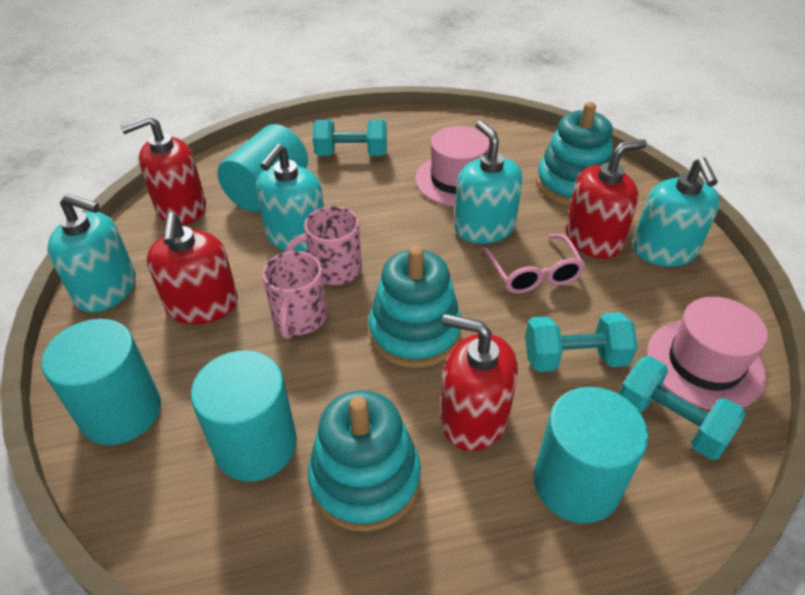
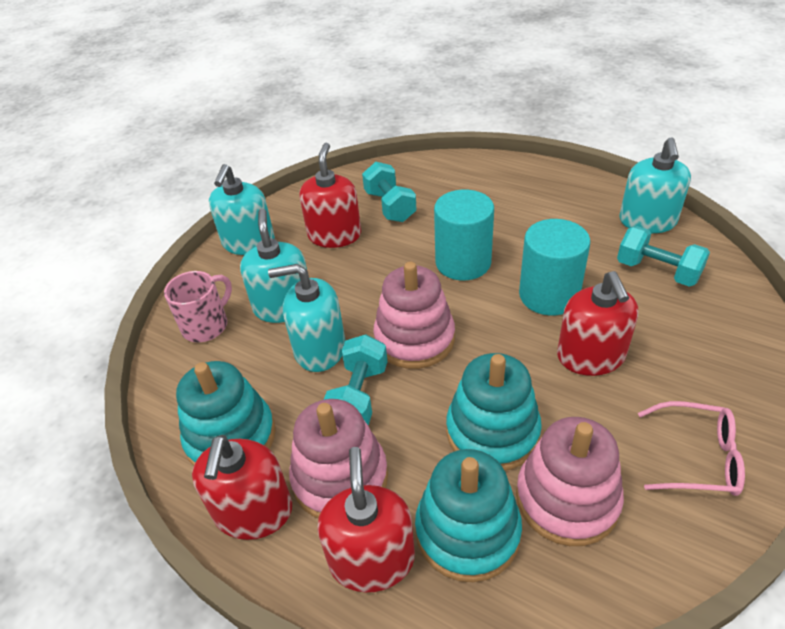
pink hat: [415,126,490,206] [647,297,768,410] = 2 -> none = 0
pink mug: [262,251,327,339] [286,206,362,285] = 2 -> [164,271,232,342] = 1
pink stacking toy: none = 0 -> [289,399,388,519] [373,262,455,369] [516,417,624,546] = 3
turquoise cylinder: [42,319,161,445] [191,351,297,481] [217,124,308,212] [534,387,648,523] = 4 -> [434,190,494,280] [519,219,591,316] = 2

